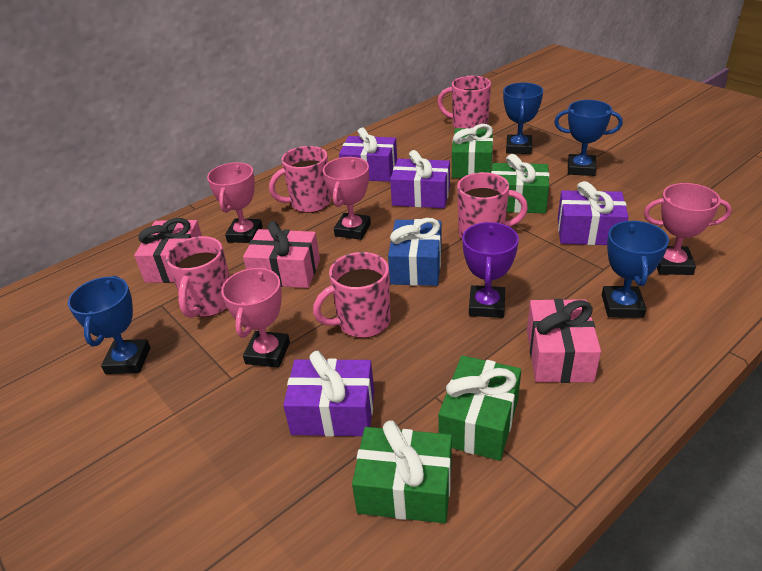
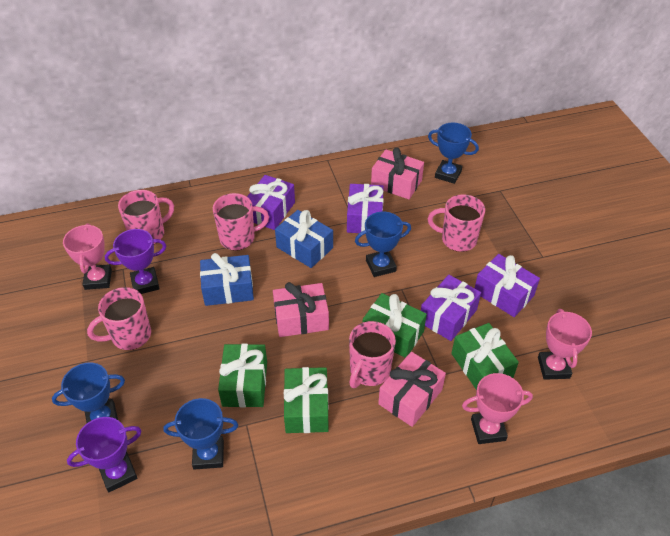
blue gift: [388,218,442,286] = 1 -> [200,253,254,306] [275,210,333,268] = 2
pink trophy: [207,162,263,243] [221,267,290,368] [323,157,371,240] [644,183,732,275] = 4 -> [63,223,112,290] [462,373,533,444] [538,309,592,380] = 3
purple trophy: [462,222,519,318] = 1 -> [67,417,142,492] [105,229,166,294] = 2

